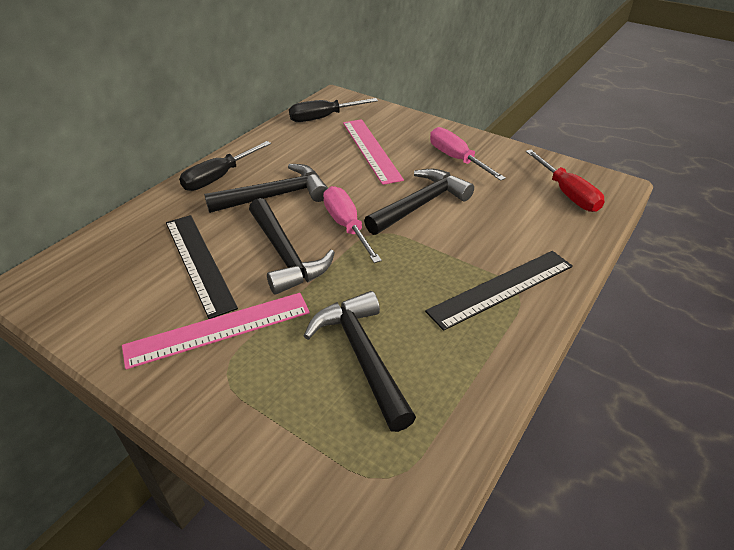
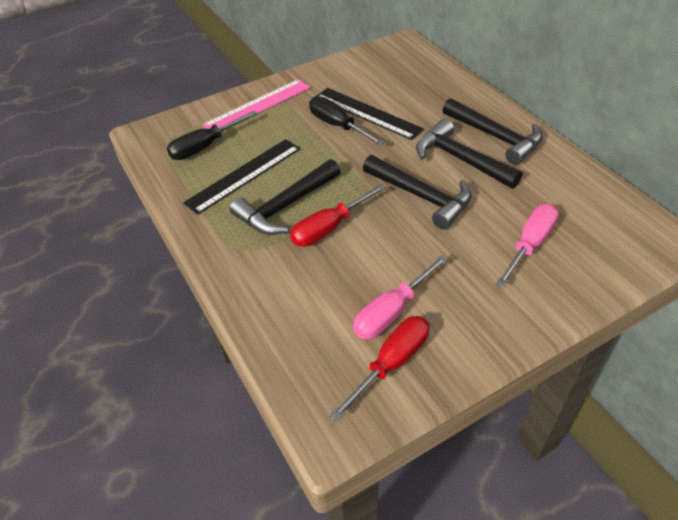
pink ruler: [122,293,310,369] [343,119,404,185] = 2 -> [202,79,311,129] = 1
red screwdriver: [526,150,605,212] = 1 -> [290,184,386,247] [329,316,429,422] = 2

